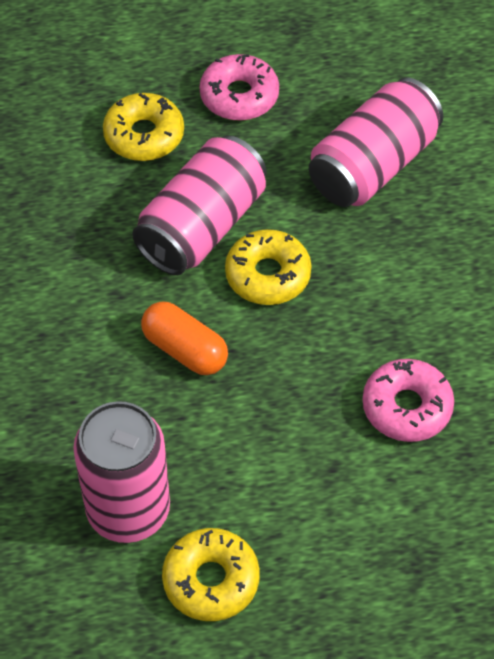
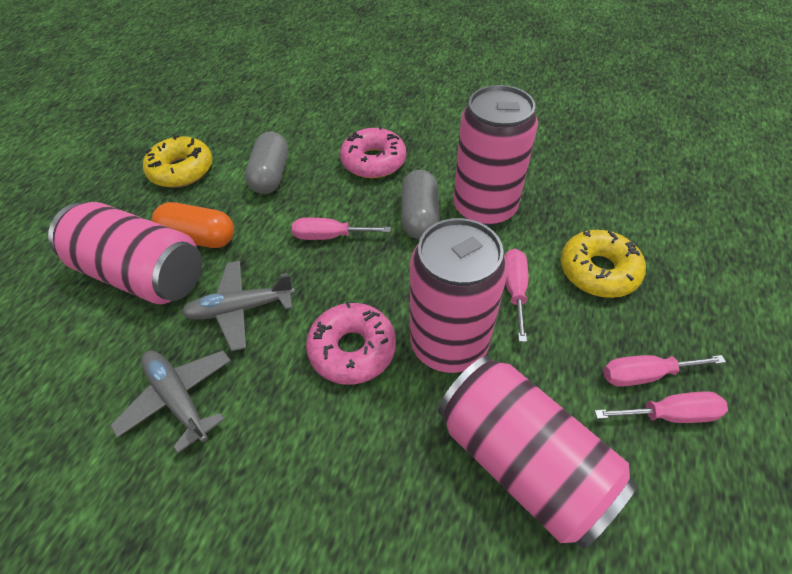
grey capsule: none = 0 -> [245,131,288,194] [401,170,440,239] = 2
grey plane: none = 0 -> [110,350,231,453] [182,261,295,351] = 2
pink can: [73,401,170,543] [132,136,266,275] [309,77,443,207] = 3 -> [48,202,202,304] [410,218,508,373] [438,356,637,549] [454,85,538,226] = 4
pink screwdriver: none = 0 -> [292,218,391,240] [505,249,528,342] [595,391,728,423] [603,355,726,387] = 4
yellow donut: [103,93,184,161] [162,528,260,621] [225,229,312,305] = 3 -> [143,135,213,188] [560,230,646,298] = 2

